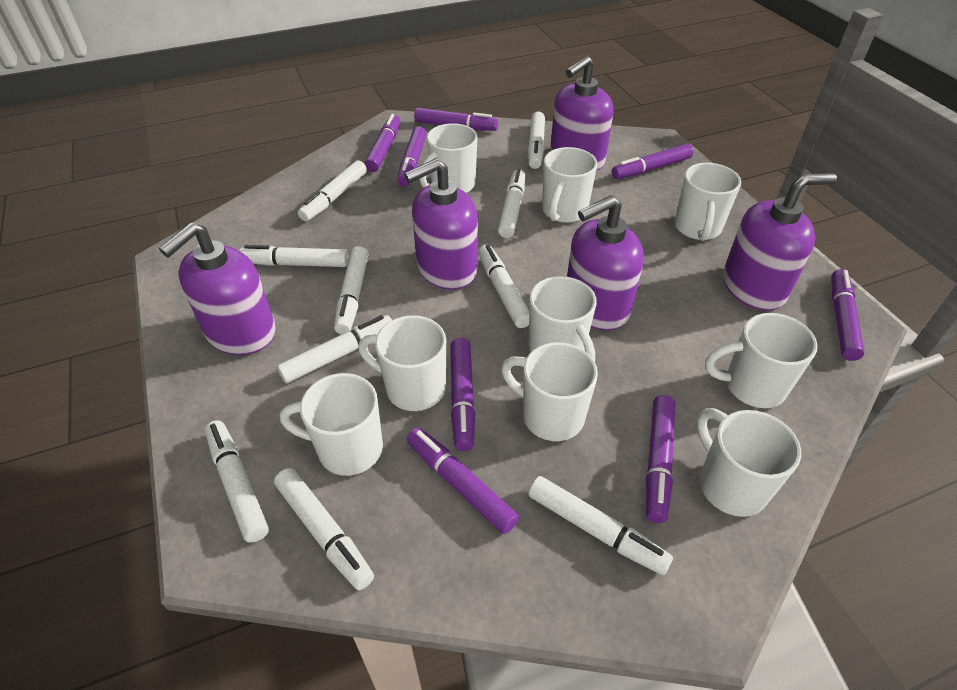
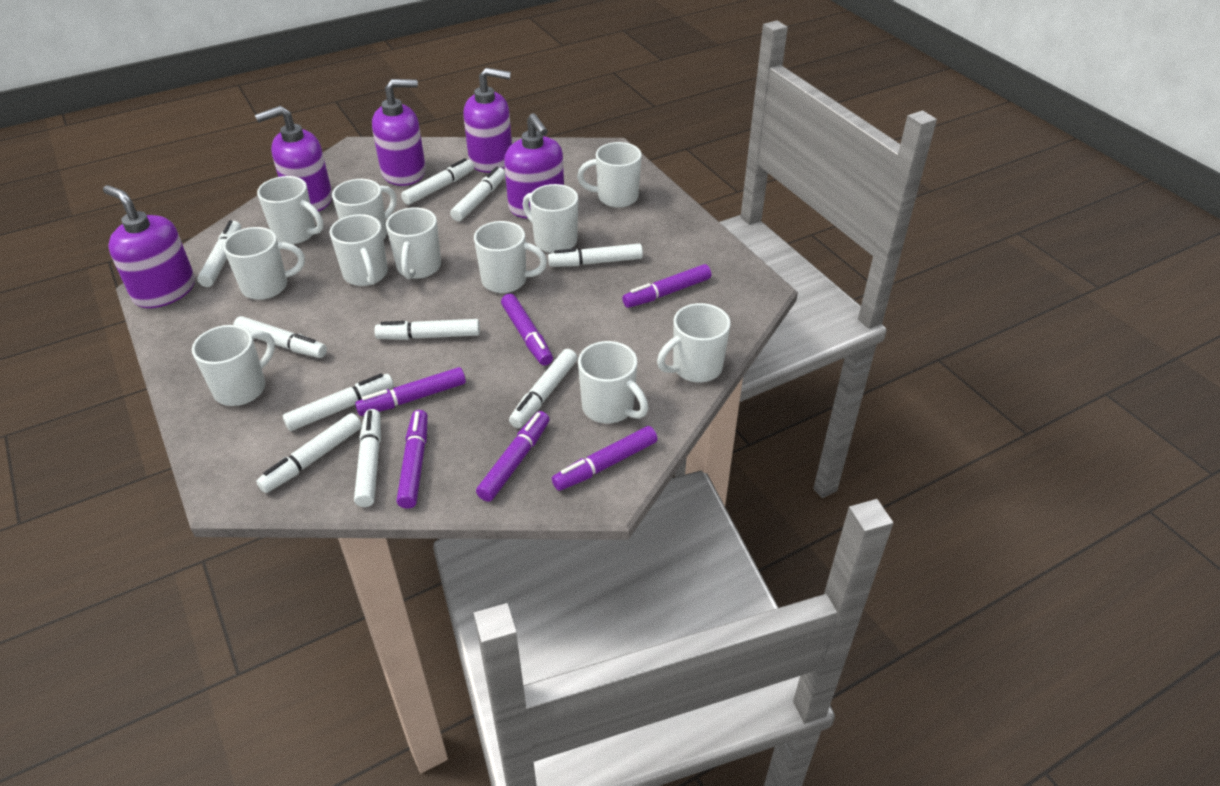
purple marker: [364,114,401,172] [397,126,427,187] [406,427,519,534] [414,108,498,131] [450,338,475,451] [612,144,694,179] [646,395,675,523] [831,269,865,361] = 8 -> [355,367,466,416] [396,410,428,509] [476,411,549,502] [501,294,553,366] [552,426,657,491] [622,264,711,308] = 6
white mug: [280,373,383,476] [358,315,446,411] [420,123,478,193] [501,342,598,441] [529,276,597,362] [542,147,597,223] [674,163,741,241] [697,408,801,517] [705,313,818,408] = 9 -> [192,325,275,406] [223,227,305,300] [257,176,323,244] [329,214,388,286] [332,179,397,240] [386,207,441,279] [474,221,547,293] [522,184,578,253] [577,142,642,208] [578,341,648,424] [657,303,731,382] = 11

